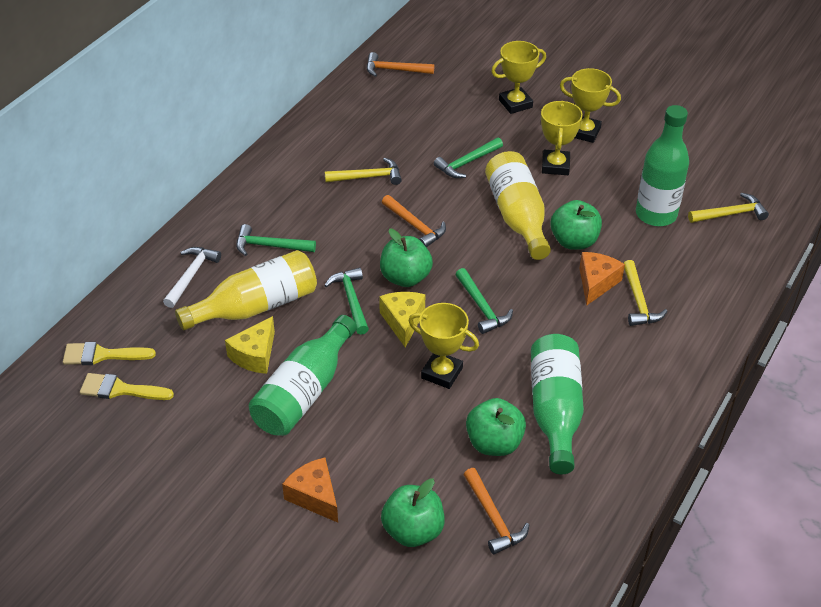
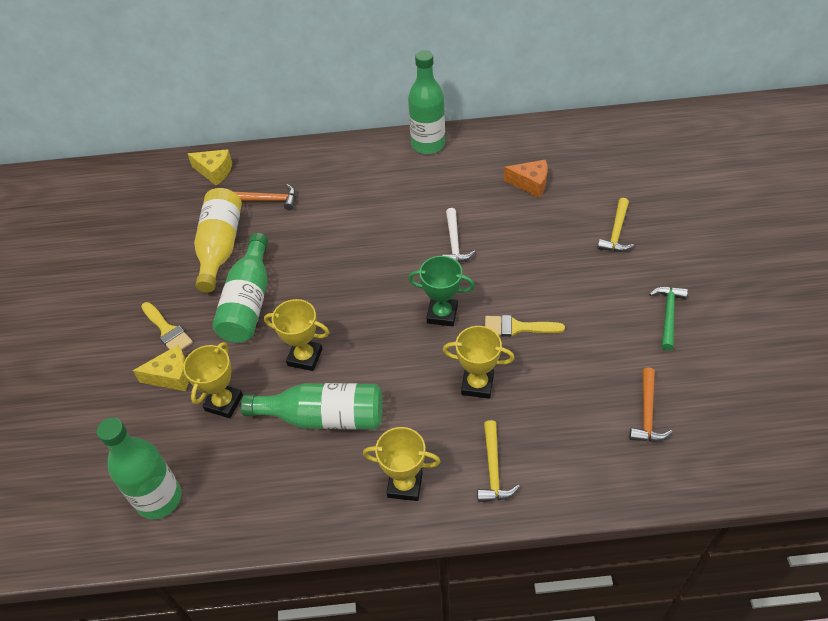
green apple: [380,229,433,287] [381,478,445,547] [466,398,526,456] [550,200,602,250] = 4 -> none = 0
green bottle: [249,315,357,436] [531,334,584,475] [636,105,689,226] = 3 -> [97,417,182,519] [212,233,268,343] [241,383,383,430] [408,50,445,154] = 4
green hammer: [236,224,316,256] [324,267,369,335] [434,137,503,178] [455,268,513,334] = 4 -> [649,286,688,351] = 1
green trophy: none = 0 -> [408,256,475,326] = 1
orange cheese: [282,457,338,523] [579,252,625,306] = 2 -> [504,160,548,198] = 1
orange hammer: [367,52,435,77] [382,195,446,247] [463,468,529,554] = 3 -> [235,184,296,210] [629,367,672,441] = 2
yellow bottle: [175,250,317,330] [485,151,551,260] = 2 -> [194,188,242,293] = 1
yellow hammer: [325,158,402,185] [624,260,667,326] [688,193,769,223] = 3 -> [477,420,520,502] [597,198,634,252] = 2

